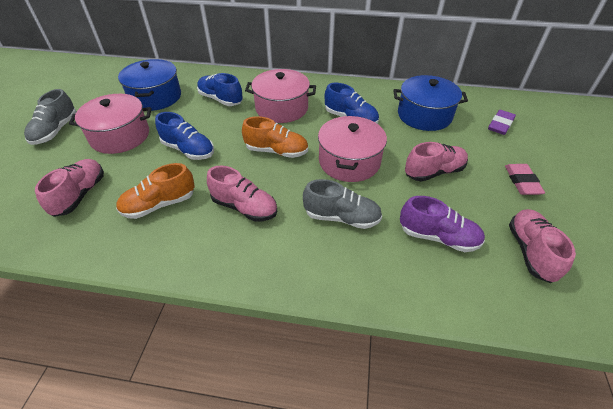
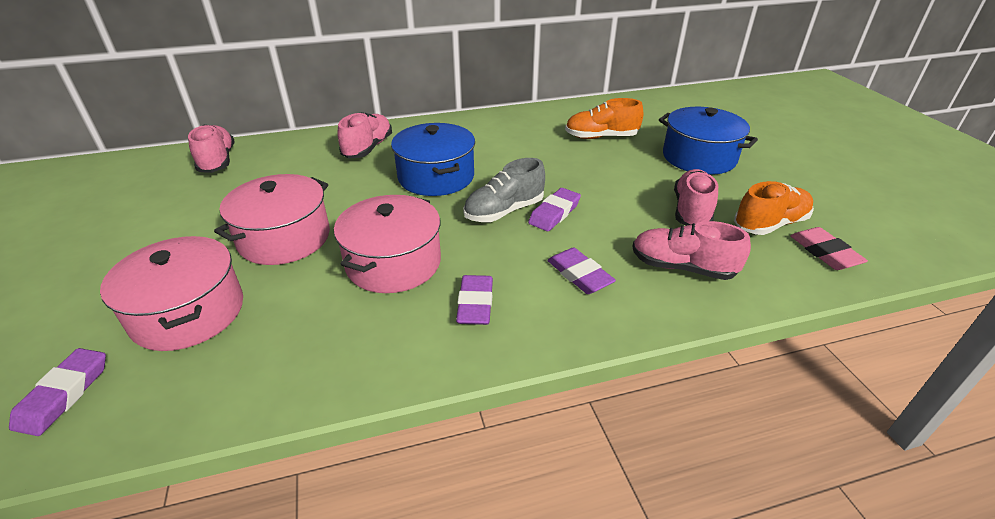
blue shoe: [155,112,214,160] [197,73,243,106] [325,83,379,124] = 3 -> none = 0
grey shoe: [24,89,77,145] [303,179,382,229] = 2 -> [463,158,545,222] = 1
purple eraser: [488,110,516,135] = 1 -> [9,348,106,436] [456,275,493,325] [528,188,581,231] [547,248,616,294] = 4
purple shoe: [400,196,485,252] = 1 -> none = 0

